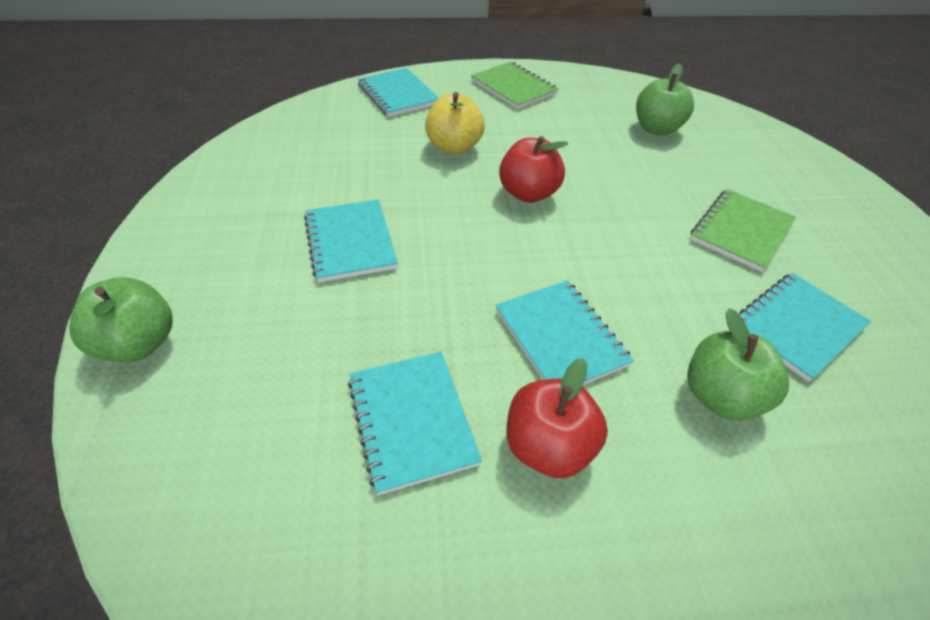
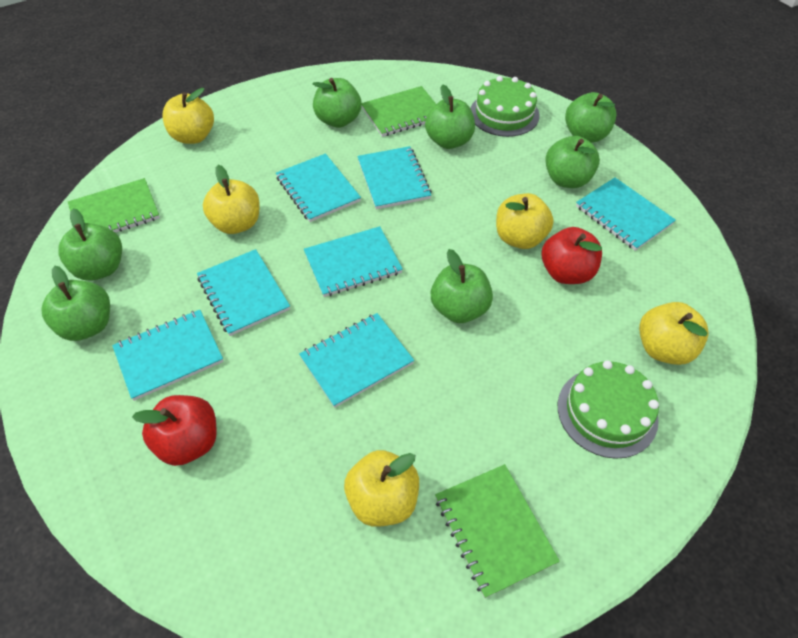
green apple: [69,277,173,363] [636,64,694,136] [687,308,789,421] = 3 -> [42,266,110,341] [58,208,122,280] [313,78,361,128] [425,85,475,149] [431,249,493,323] [545,136,600,188] [565,92,617,143] = 7
green cake: none = 0 -> [470,76,540,137] [558,360,659,459] = 2
green notebook: [471,62,559,109] [690,189,796,272] = 2 -> [68,178,160,233] [361,86,436,137] [435,464,560,598] = 3
turquoise notebook: [304,199,398,282] [348,352,482,495] [358,68,439,117] [495,280,634,385] [739,273,871,382] = 5 -> [112,310,224,401] [197,249,290,336] [276,153,361,222] [299,313,414,408] [304,226,403,297] [357,146,432,209] [576,178,676,251] = 7
yellow apple: [425,92,485,154] = 1 -> [162,88,214,144] [203,165,260,234] [344,450,419,527] [496,193,554,249] [639,302,709,365] = 5

